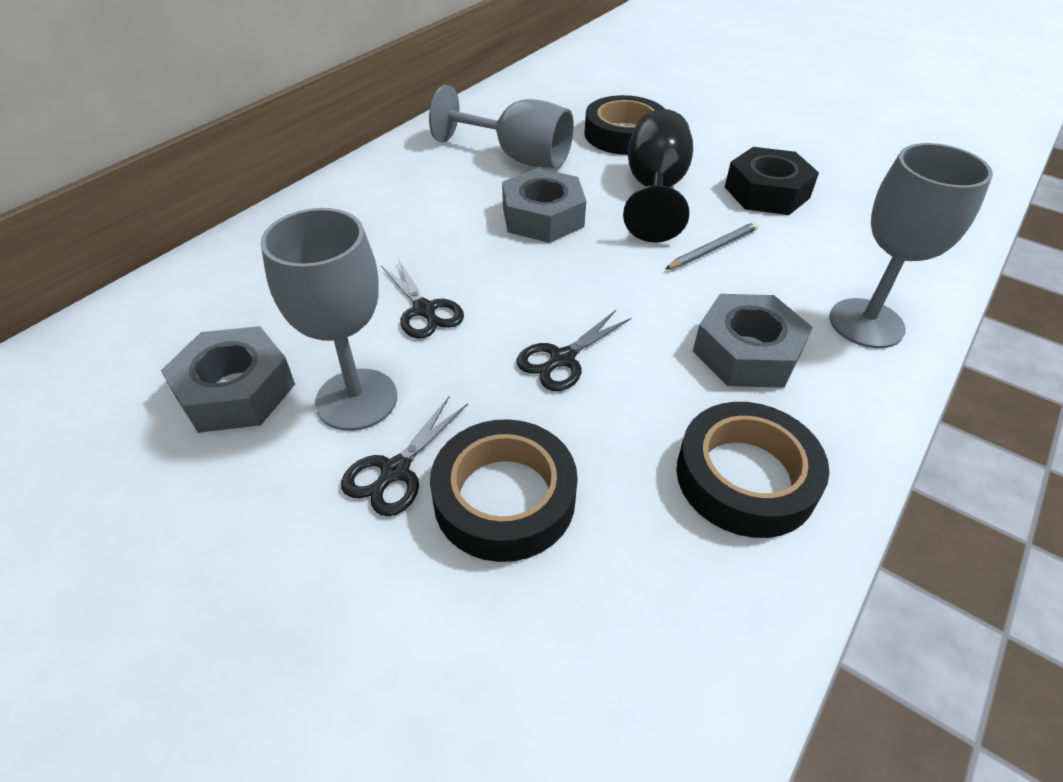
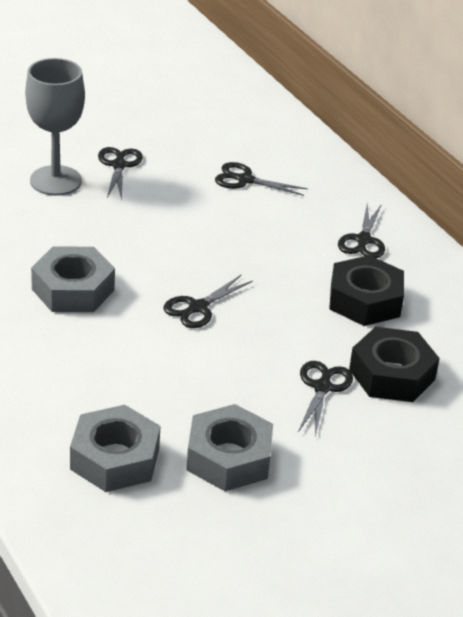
black goblet: [623,109,693,243] = 1 -> none = 0
black nut: [725,147,819,215] = 1 -> [329,255,404,326] [349,327,440,402] = 2
black scissors: [341,396,468,516] [381,259,464,339] [517,310,632,391] = 3 -> [98,147,143,200] [163,275,253,328] [215,162,308,196] [298,361,353,436] [338,203,385,258] = 5
black tape: [430,419,578,562] [584,95,665,155] [676,402,829,538] = 3 -> none = 0
grey goblet: [260,208,397,431] [429,85,574,168] [829,143,993,348] = 3 -> [25,58,85,196] = 1
grey pencil: [665,222,759,269] = 1 -> none = 0

